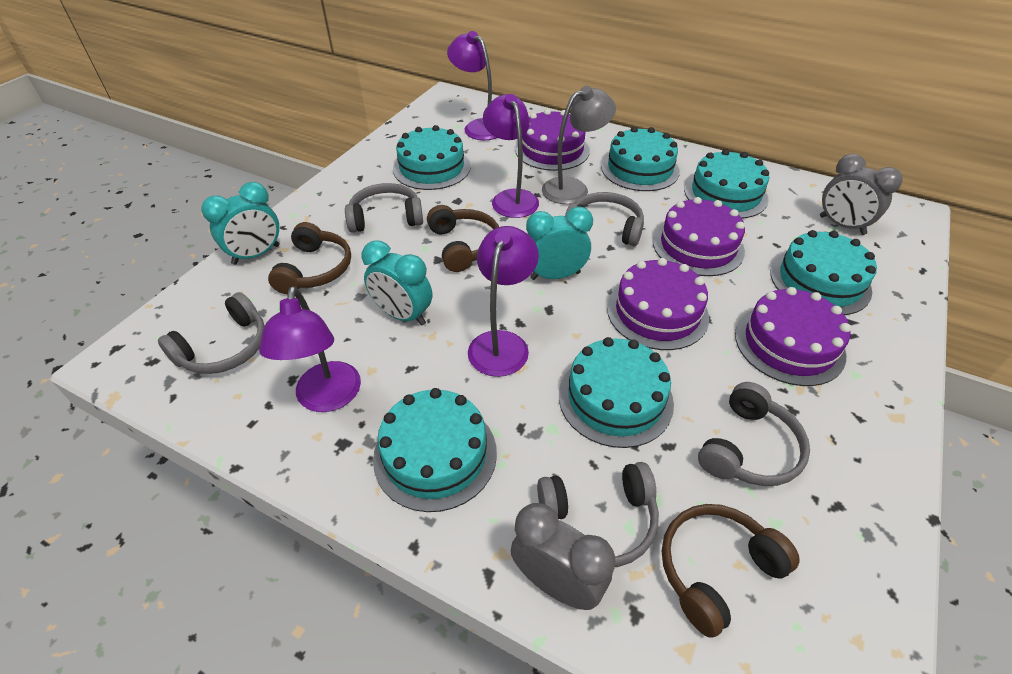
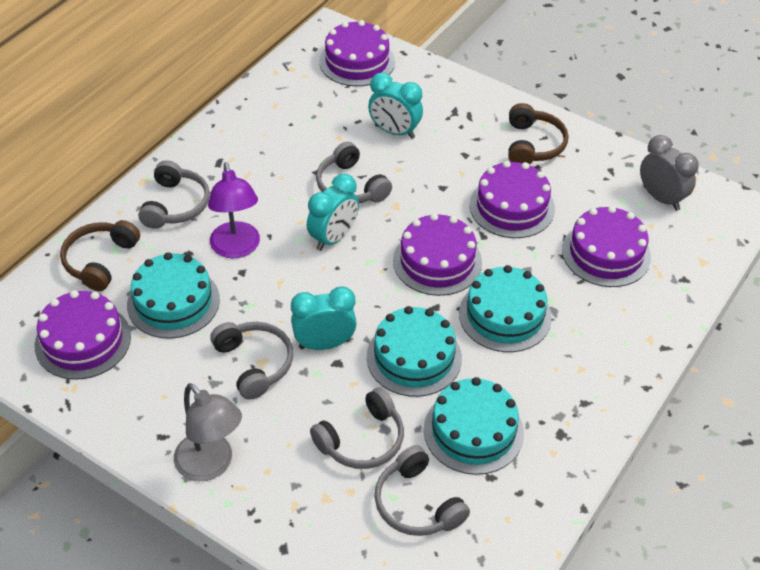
brown headphones: [268,222,351,294] [427,205,499,272] [662,504,800,638] = 3 -> [60,220,140,291] [508,103,569,165] = 2
grey clock: [511,503,615,610] [820,154,903,235] = 2 -> [640,135,699,211] = 1
purple cake: [515,109,590,171] [607,258,709,350] [653,197,745,276] [735,287,851,386] = 4 -> [35,290,131,379] [319,20,395,86] [393,213,482,296] [469,161,555,238] [562,206,651,287] = 5
purple lamp: [259,286,361,412] [447,31,497,140] [468,226,539,377] [483,94,539,218] = 4 -> [208,162,260,258] = 1
turquoise cake: [373,388,497,512] [393,125,471,190] [559,337,674,448] [601,127,680,191] [684,149,769,219] [771,230,877,315] = 6 -> [127,252,220,339] [367,306,462,397] [424,377,524,475] [459,265,552,352] = 4

